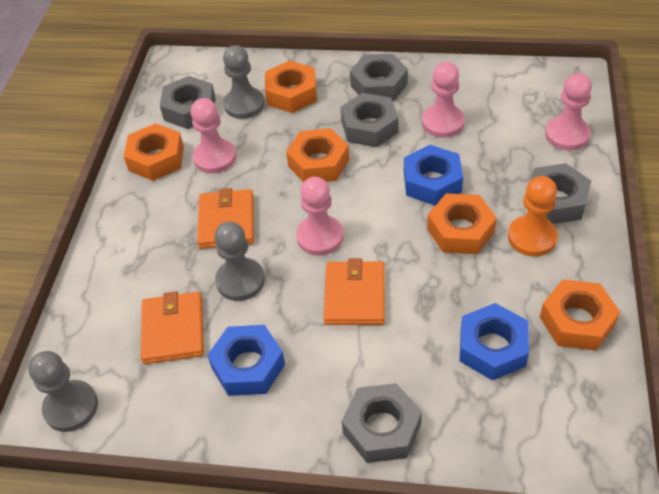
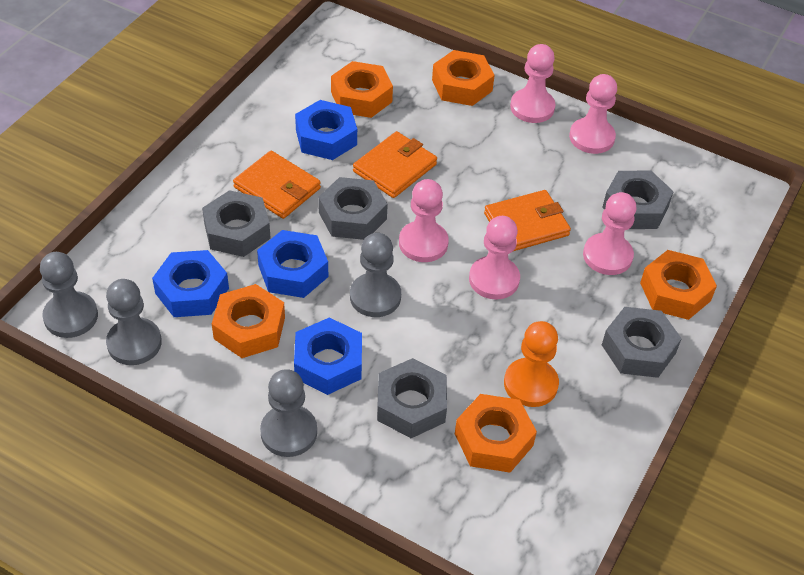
blue nut: [207,325,285,396] [404,145,463,206] [460,303,529,380] = 3 -> [152,250,229,317] [257,230,328,298] [294,317,362,395] [295,100,357,160] = 4
grey pawn: [28,351,98,432] [214,222,265,301] [223,45,265,119] = 3 -> [40,252,98,338] [106,279,162,365] [260,369,317,457] [350,233,401,317] = 4
pink pawn: [191,98,236,173] [296,177,344,255] [422,62,465,138] [545,73,592,151] = 4 -> [399,179,449,262] [469,216,520,300] [510,44,555,123] [569,74,617,154] [583,192,636,275] = 5

